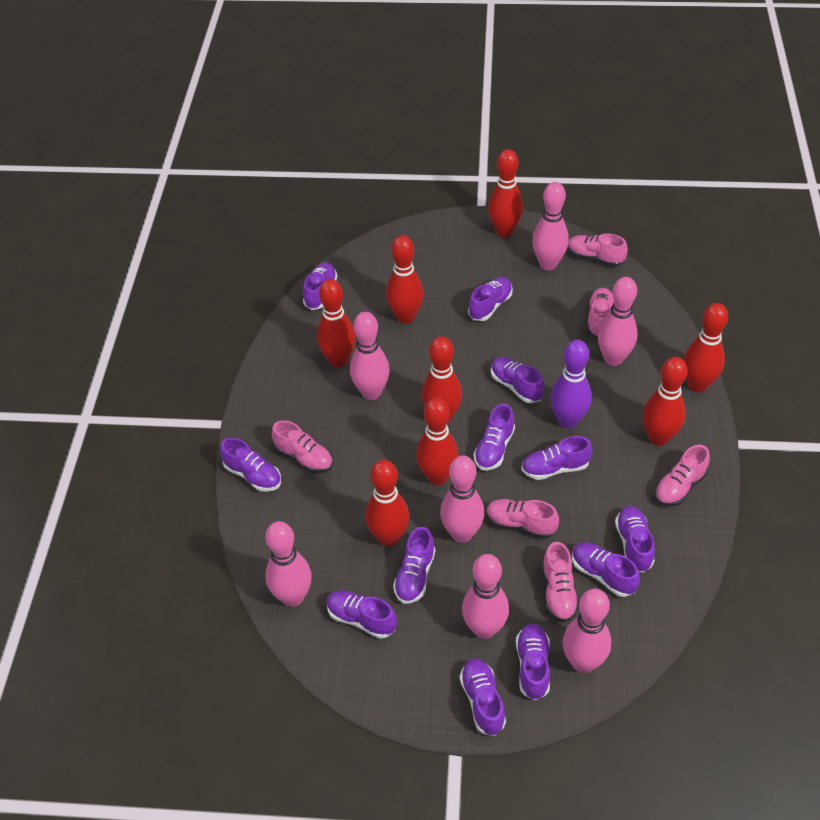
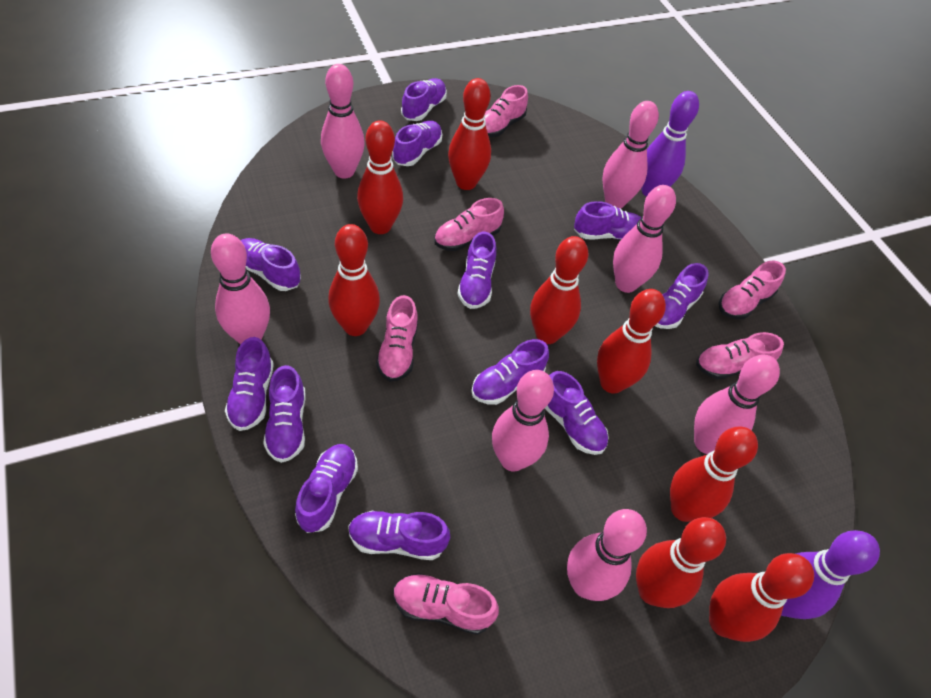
purple bowling pin: [550,340,592,429] = 1 -> [642,91,699,197] [781,530,880,619] = 2

